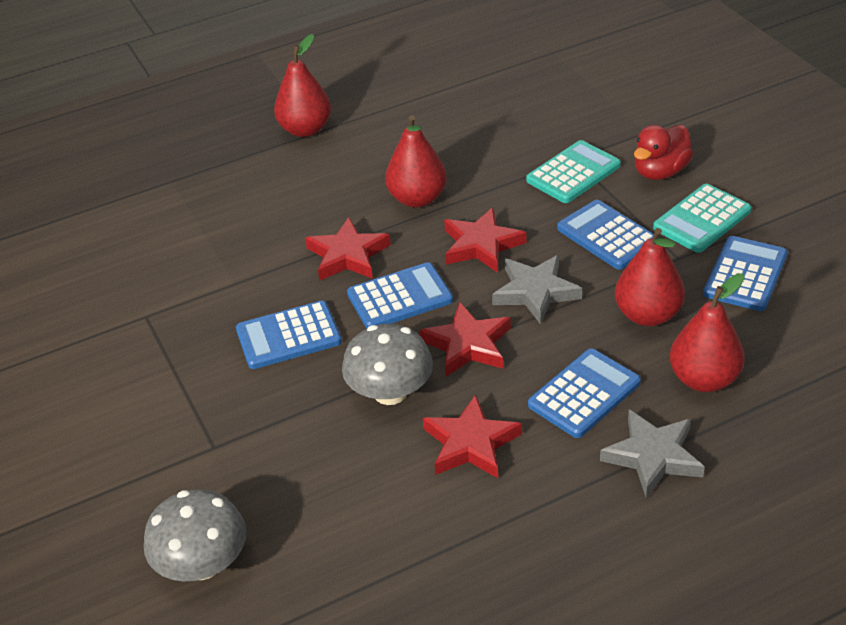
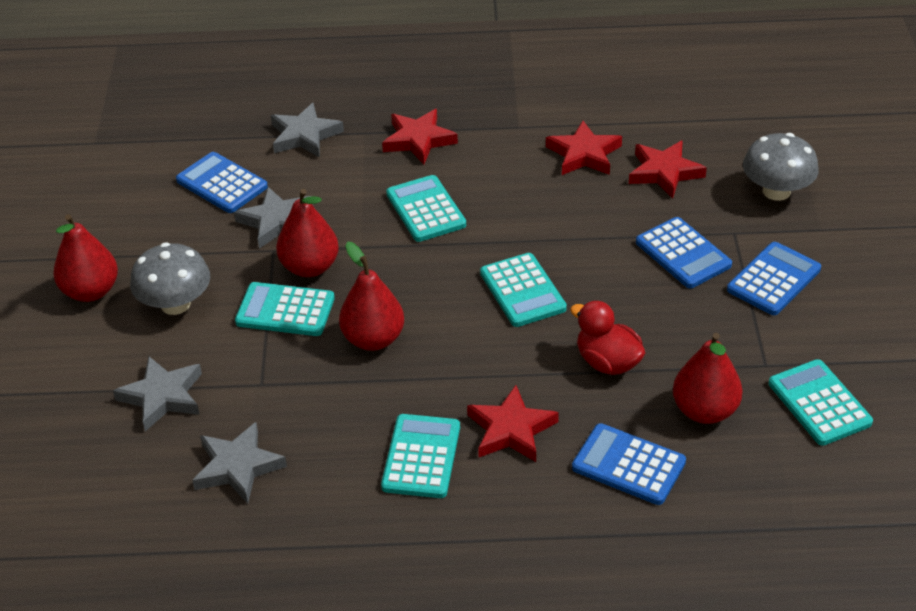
blue calculator: [236,301,342,369] [347,262,453,329] [528,348,641,438] [557,200,659,270] [703,236,788,311] = 5 -> [176,152,268,213] [572,423,686,505] [636,217,732,288] [727,242,821,315] = 4
grey star: [492,255,582,324] [600,409,705,498] = 2 -> [113,356,202,431] [192,422,287,504] [234,187,313,249] [271,103,344,158] = 4
turquoise calculator: [526,140,621,203] [653,184,751,253] = 2 -> [235,282,335,336] [381,414,460,498] [386,175,466,242] [480,253,567,327] [769,359,873,446] = 5

